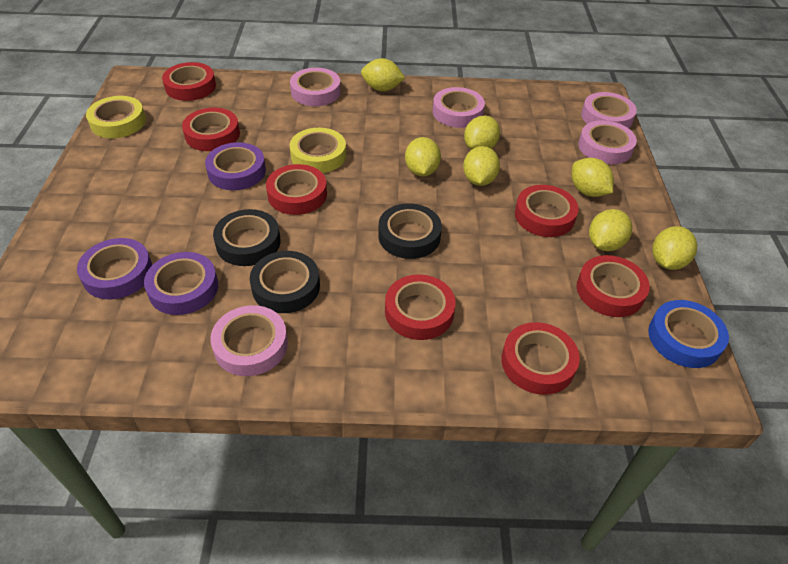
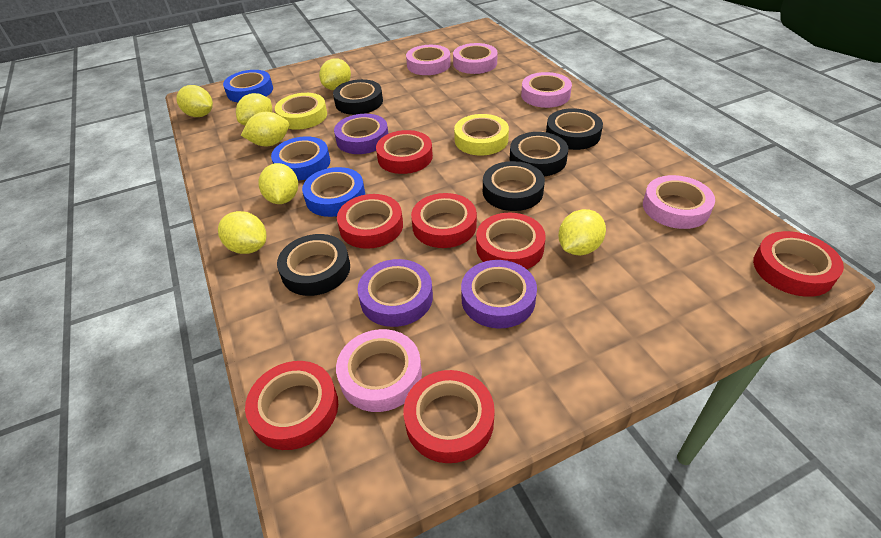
black tape: [213,209,280,266] [250,251,320,313] [378,203,442,259] = 3 -> [277,234,350,296] [333,79,383,115] [483,161,545,211] [509,132,568,176] [546,108,603,150] = 5
blue tape: [648,300,729,368] = 1 -> [223,70,273,102] [271,136,330,180] [302,167,365,217] = 3

